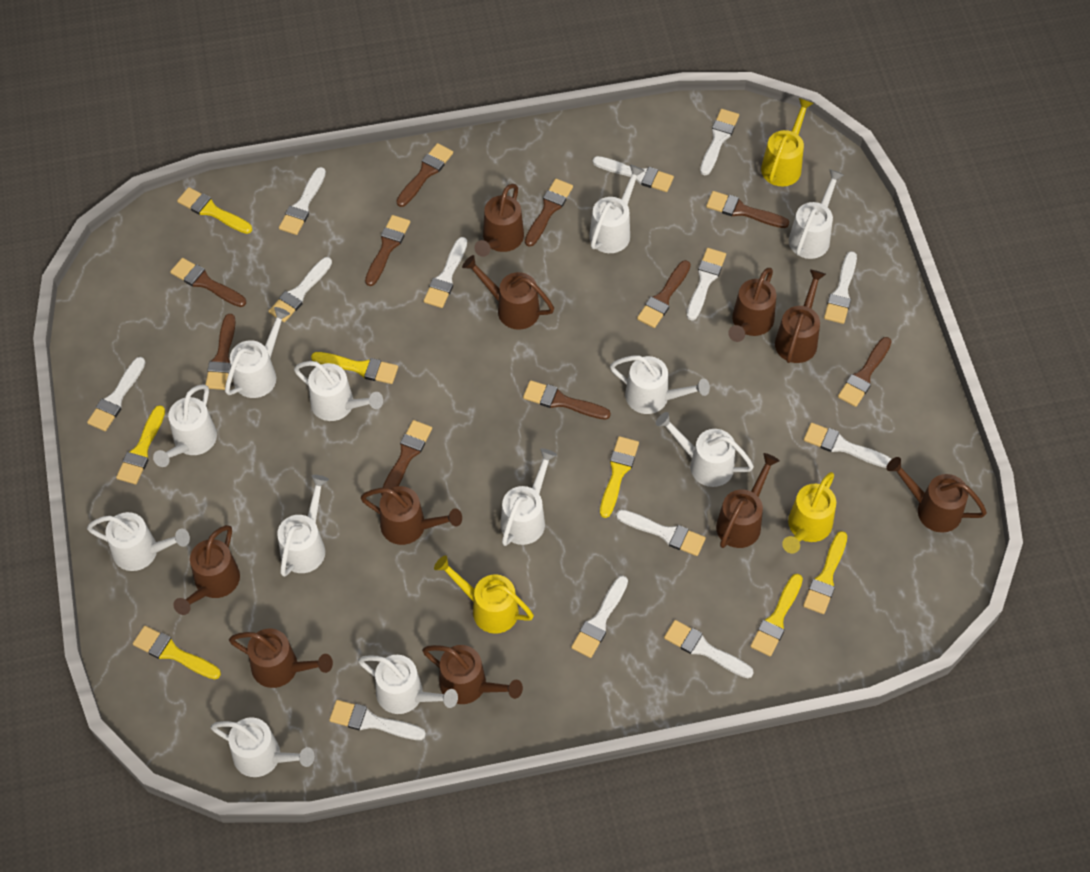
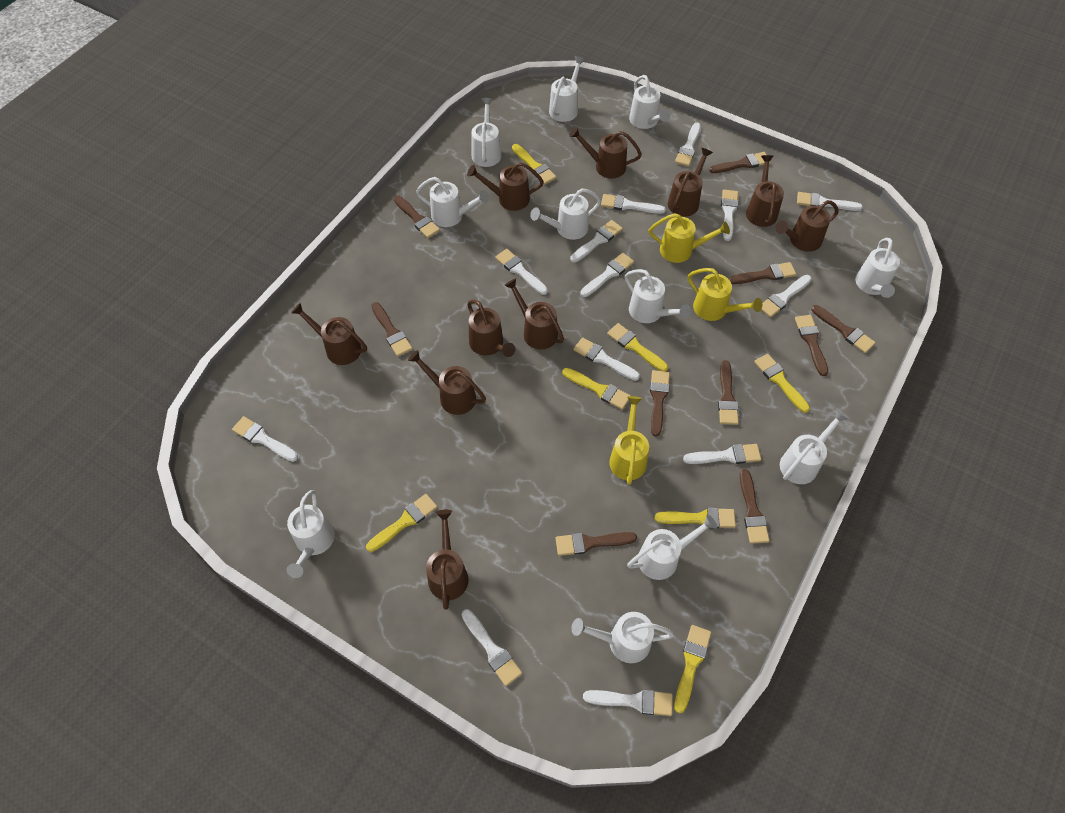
white watering can: [87,512,190,571] [153,384,217,467] [210,718,315,777] [225,307,290,398] [277,475,329,577] [294,361,383,421] [358,655,458,714] [500,448,557,546] [589,164,645,253] [610,356,710,414] [656,412,754,487] [789,169,844,259] = 12 -> [287,490,335,578] [416,177,489,227] [471,98,502,167] [530,188,601,240] [549,56,585,122] [571,612,674,663] [625,269,691,323] [627,514,717,580] [629,75,671,129] [780,410,848,484] [855,238,900,298] = 11

